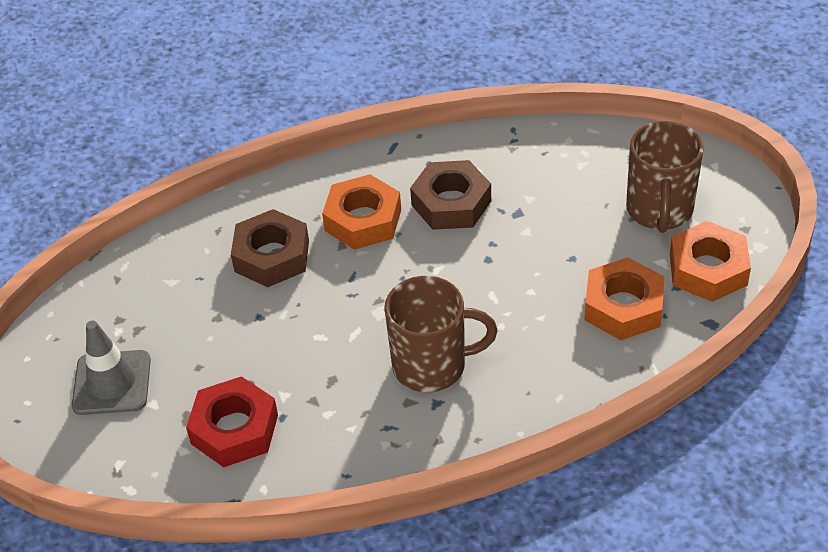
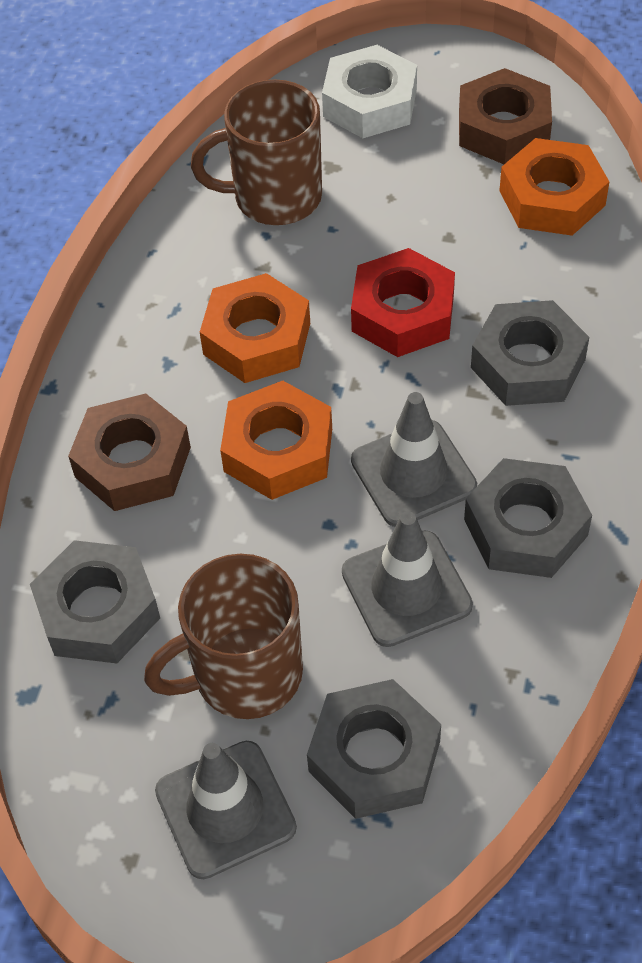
grey nut: none = 0 -> [30,540,160,663] [307,679,441,819] [464,458,592,578] [471,300,589,406] = 4
grey traffic cone: [72,321,151,415] = 1 -> [155,741,297,879] [342,511,473,647] [351,392,477,527] = 3
white nut: none = 0 -> [322,45,417,138] = 1

